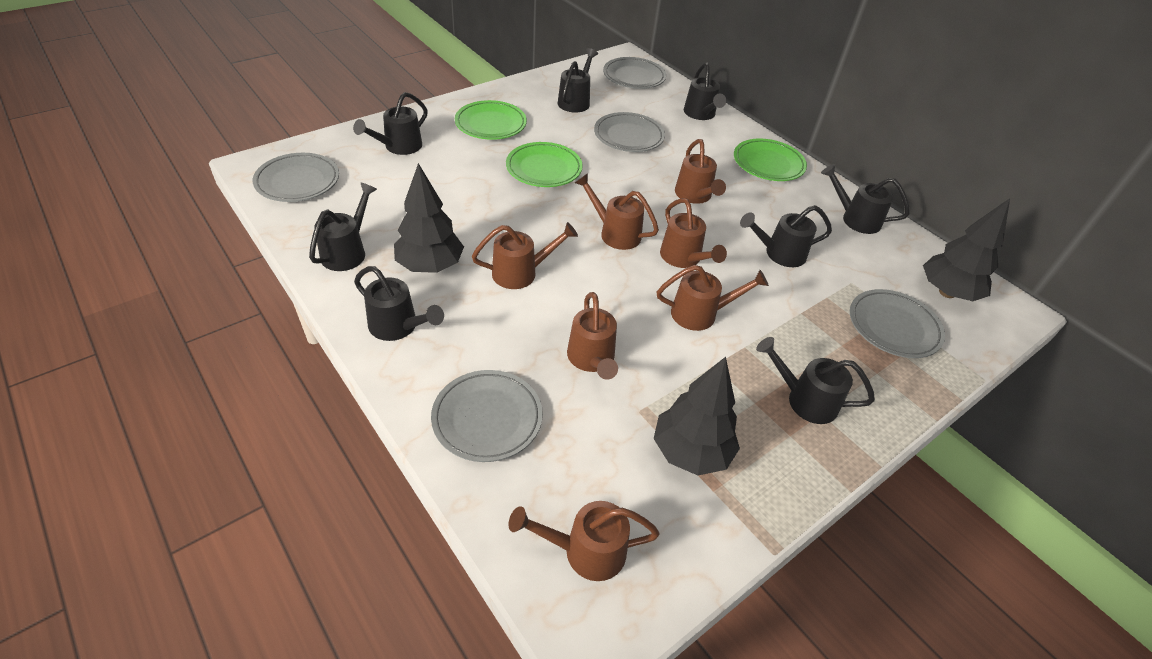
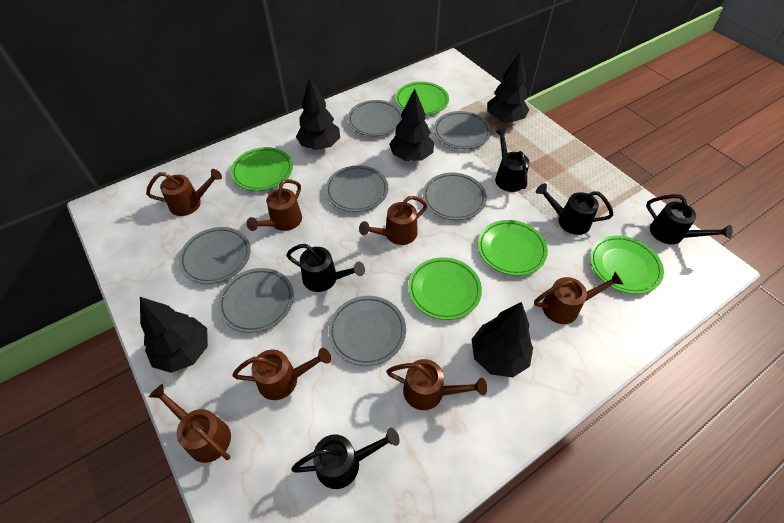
black tree: [394,163,464,273] [654,357,740,475] [923,198,1010,301] = 3 -> [140,297,208,373] [296,77,340,150] [389,88,434,161] [471,302,533,377] [487,51,529,123] = 5
black watering can: [309,182,377,271] [353,92,428,155] [354,266,444,341] [557,48,598,113] [684,63,726,120] [740,205,832,267] [756,337,875,424] [821,164,910,234] = 8 -> [286,244,365,292] [291,427,400,489] [495,128,529,192] [536,183,613,235] [646,194,733,244] = 5
green plate: [455,100,527,140] [506,142,583,187] [734,138,807,181] = 3 -> [231,147,293,191] [395,82,449,115] [408,257,482,320] [478,220,548,276] [590,235,664,294] = 5
grey plate: [252,153,339,202] [431,370,543,462] [594,112,665,152] [603,57,666,89] [850,289,945,358] = 5 -> [179,227,251,284] [218,268,294,333] [325,165,388,212] [328,296,406,366] [348,100,402,136] [423,173,487,220] [434,111,491,149] = 7

